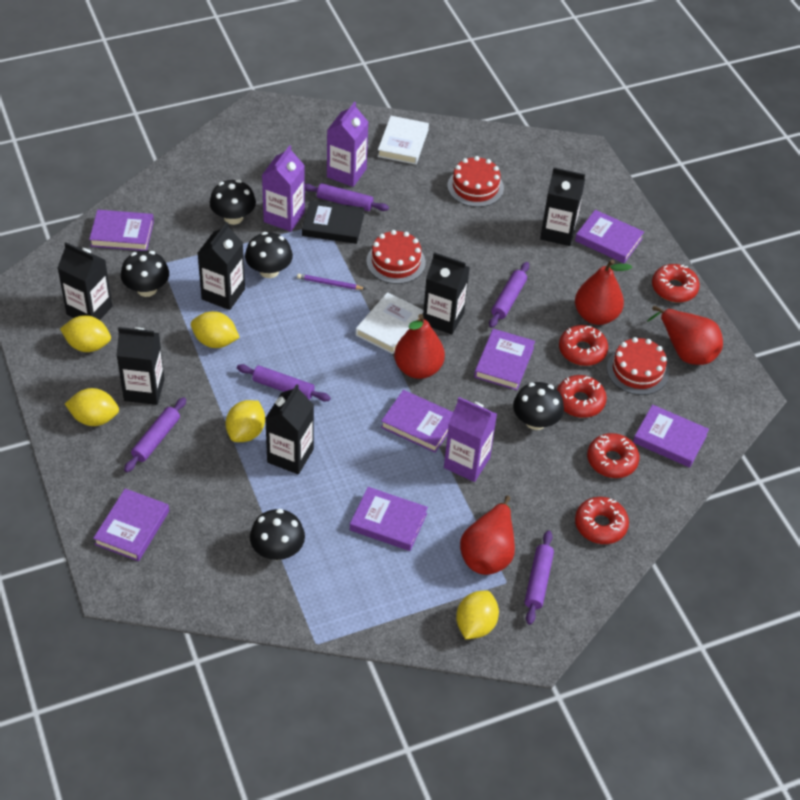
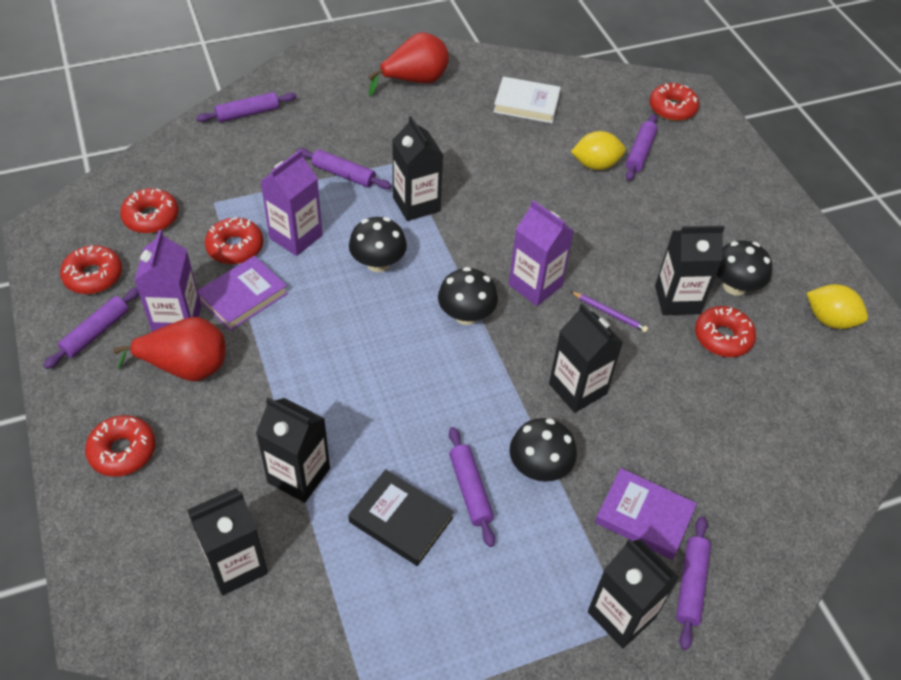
black mushroom: [121,250,169,297] [209,180,256,225] [245,232,293,278] [250,509,305,560] [513,382,564,430] = 5 -> [349,217,407,272] [438,267,498,325] [510,418,577,482] [716,240,772,296] = 4
purple book: [89,210,154,251] [93,488,169,561] [350,487,428,551] [381,390,453,453] [474,329,535,390] [575,210,644,263] [633,404,709,468] = 7 -> [197,256,288,331] [595,468,697,560] = 2
purple rolling pin: [124,397,186,472] [237,364,331,402] [305,183,389,211] [489,262,529,328] [525,530,554,625] = 5 -> [43,287,139,369] [196,92,296,123] [297,148,391,189] [449,427,495,547] [626,114,657,181] [676,516,711,650] = 6
red cake: [366,230,426,284] [448,156,504,207] [607,337,669,395] = 3 -> none = 0
red donut: [557,375,607,418] [559,325,608,366] [575,497,629,544] [587,433,640,478] [652,264,700,302] = 5 -> [60,245,122,294] [85,415,156,477] [120,188,178,233] [205,217,263,264] [649,83,699,121] [695,306,756,357] = 6
red pear: [394,314,445,379] [460,496,515,575] [575,259,632,325] [647,306,723,365] = 4 -> [113,317,225,381] [368,32,449,96] = 2
white book: [356,292,424,354] [377,116,429,165] = 2 -> [494,77,561,123] = 1
yellow lemon: [60,315,111,352] [65,388,119,426] [191,311,240,348] [226,400,265,442] [456,590,499,639] = 5 -> [571,131,626,170] [807,284,868,329] = 2

